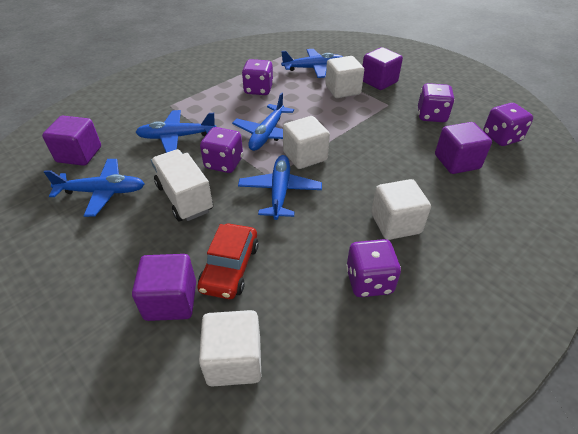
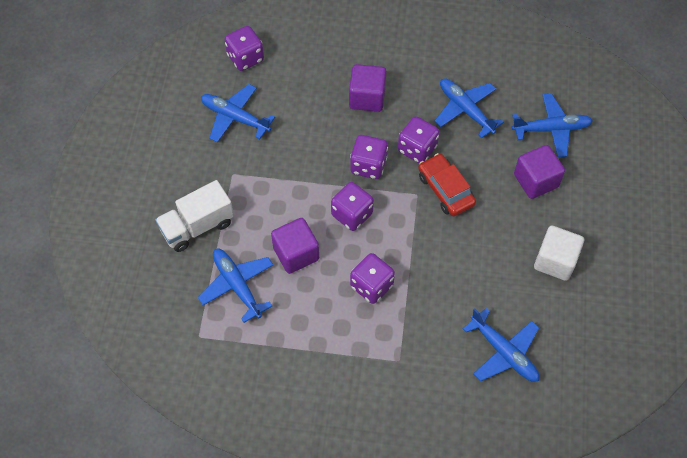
purple cube: [42,116,101,166] [132,254,196,321] [363,47,403,90] [435,122,492,174] = 4 -> [271,218,319,274] [349,64,386,112] [514,145,565,199] = 3
white cube: [199,310,261,387] [283,116,330,169] [325,56,364,98] [371,179,431,240] = 4 -> [534,226,584,281] = 1

